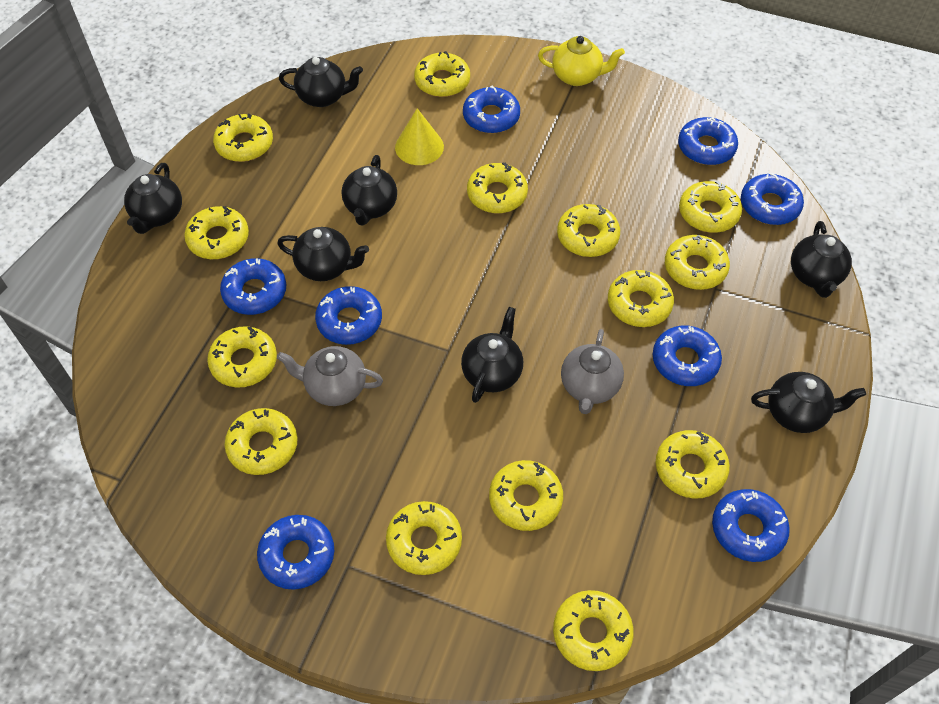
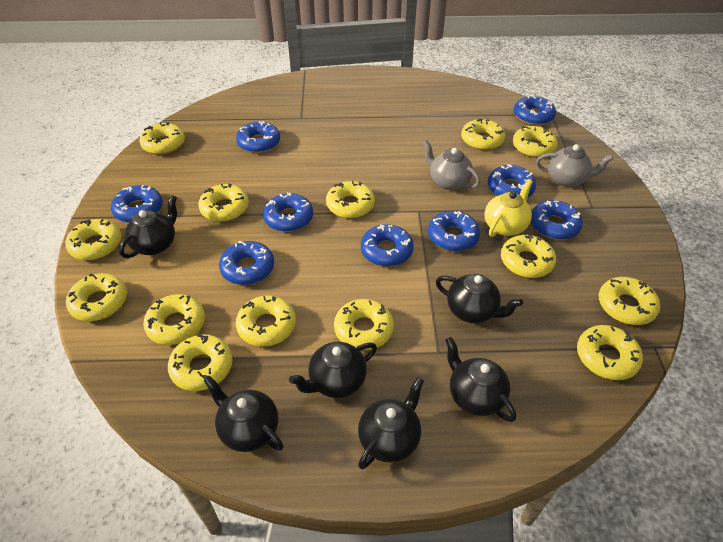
black teapot: [124,163,182,234] [277,227,369,281] [279,57,363,107] [342,155,397,226] [461,307,523,403] [751,372,866,433] [791,221,852,298] = 7 -> [119,195,177,258] [204,376,284,452] [289,342,377,398] [358,377,424,470] [436,274,523,323] [445,337,516,422] = 6
blue donut: [220,258,286,315] [257,515,334,590] [315,286,382,345] [463,85,520,133] [653,326,722,386] [678,117,738,165] [712,489,790,562] [741,172,804,225] = 8 -> [111,185,163,223] [219,241,274,285] [236,121,280,153] [263,193,313,232] [361,225,414,266] [428,211,480,251] [488,164,536,197] [514,95,556,125] [531,200,583,240] = 9
yellow cone: [395,108,444,165] = 1 -> none = 0

